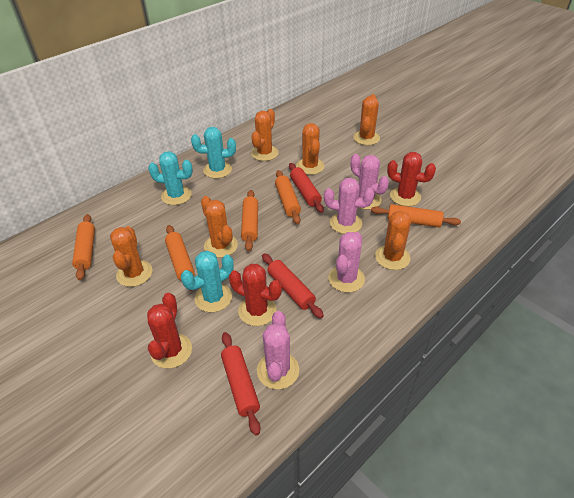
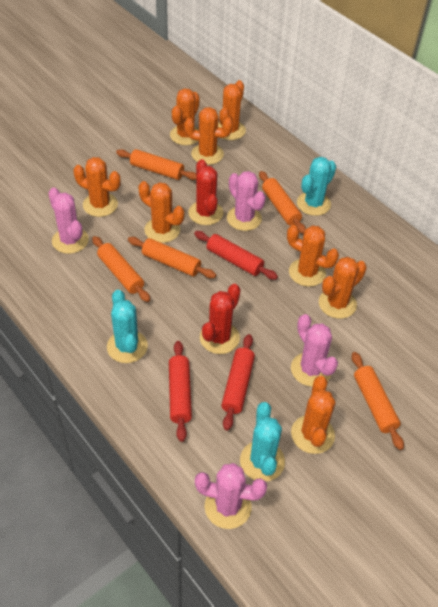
orange cactus: [110,226,152,287] [201,196,238,258] [251,109,279,161] [296,123,324,175] [353,94,380,145] [375,211,411,270] = 6 -> [73,157,121,217] [139,181,184,243] [170,89,200,145] [184,107,233,165] [218,80,246,140] [287,225,339,287] [291,376,335,454] [319,257,367,319] = 8
red cactus: [147,293,192,369] [229,264,282,326] [387,152,436,206] = 3 -> [188,159,223,225] [200,284,241,354] = 2

